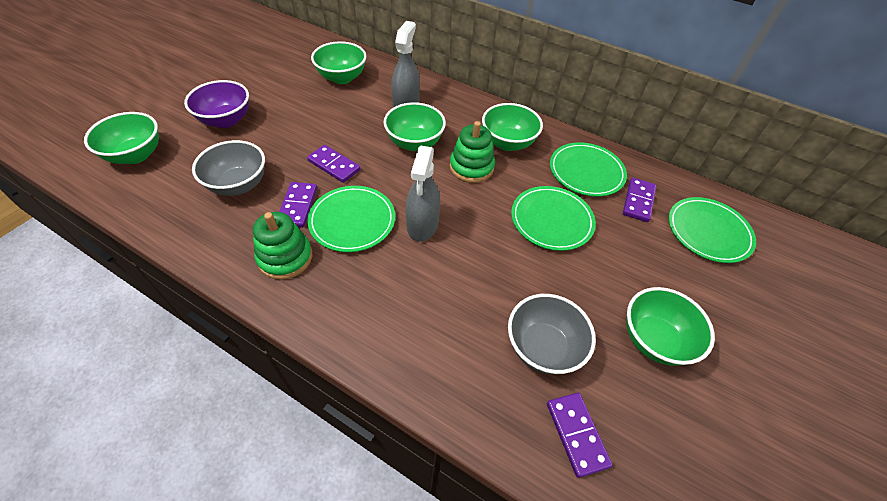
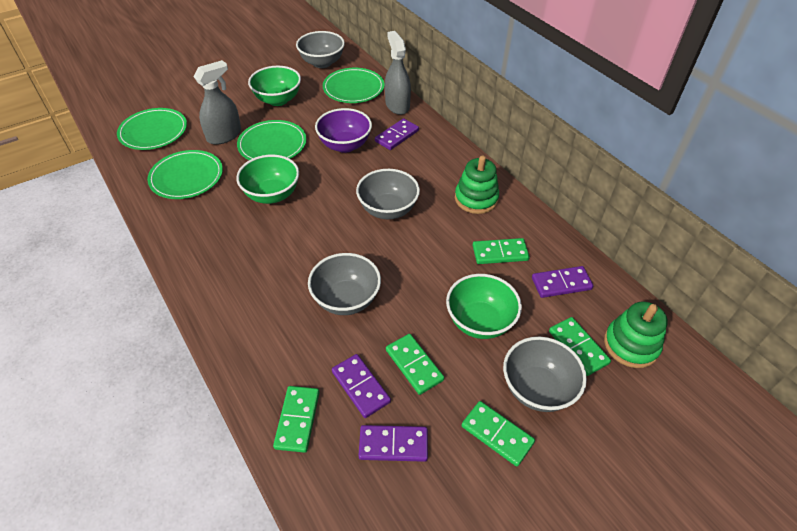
green bowl: [84,112,159,164] [311,41,366,84] [384,102,446,151] [482,103,543,151] [626,287,715,366] = 5 -> [236,155,299,204] [248,66,301,106] [446,274,522,339] = 3
green domino: none = 0 -> [273,386,319,453] [386,334,444,395] [461,401,535,467] [472,238,530,264] [549,317,611,376] = 5
grey bowl: [192,140,265,196] [508,294,596,375] = 2 -> [296,31,345,68] [308,253,381,315] [356,169,420,219] [503,337,587,412] = 4

